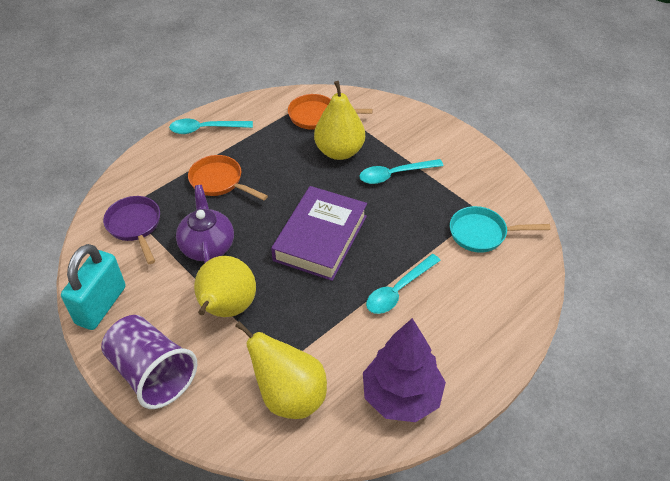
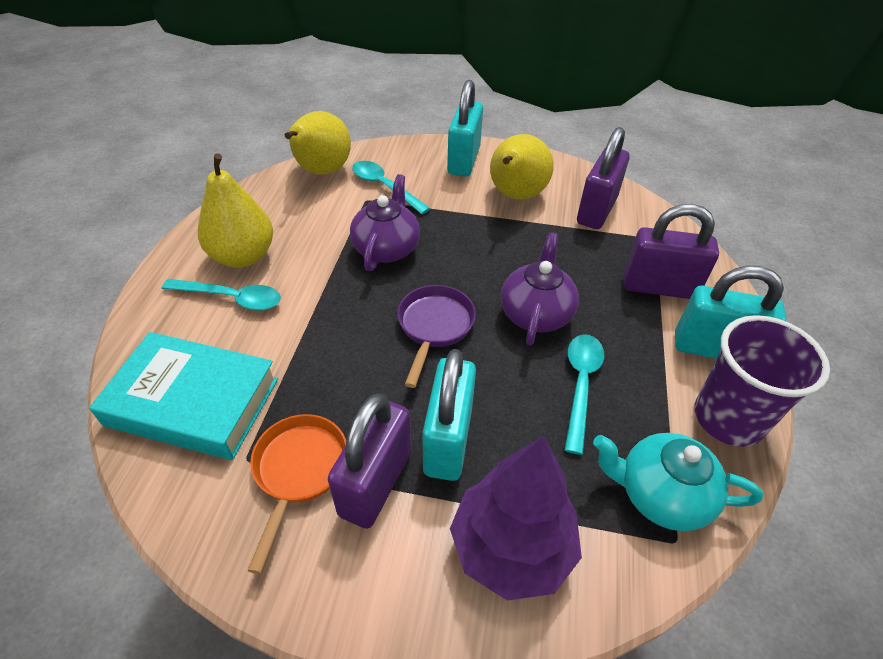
orange pan: [188,155,268,200] [288,94,373,129] = 2 -> [248,414,346,574] = 1
purple book: [271,186,367,281] = 1 -> none = 0
purple padlock: none = 0 -> [328,393,411,529] [577,127,630,229] [624,204,719,299] = 3
purple teapot: [176,185,234,264] = 1 -> [350,174,420,271] [501,232,579,345] = 2
turquoise book: none = 0 -> [89,332,278,460] = 1
turquoise padlock: [61,244,126,330] = 1 -> [422,349,476,481] [447,80,483,177] [675,266,786,359] = 3
turquoise pan: [450,206,551,253] = 1 -> none = 0
turquoise teapot: none = 0 -> [593,433,763,531] = 1

